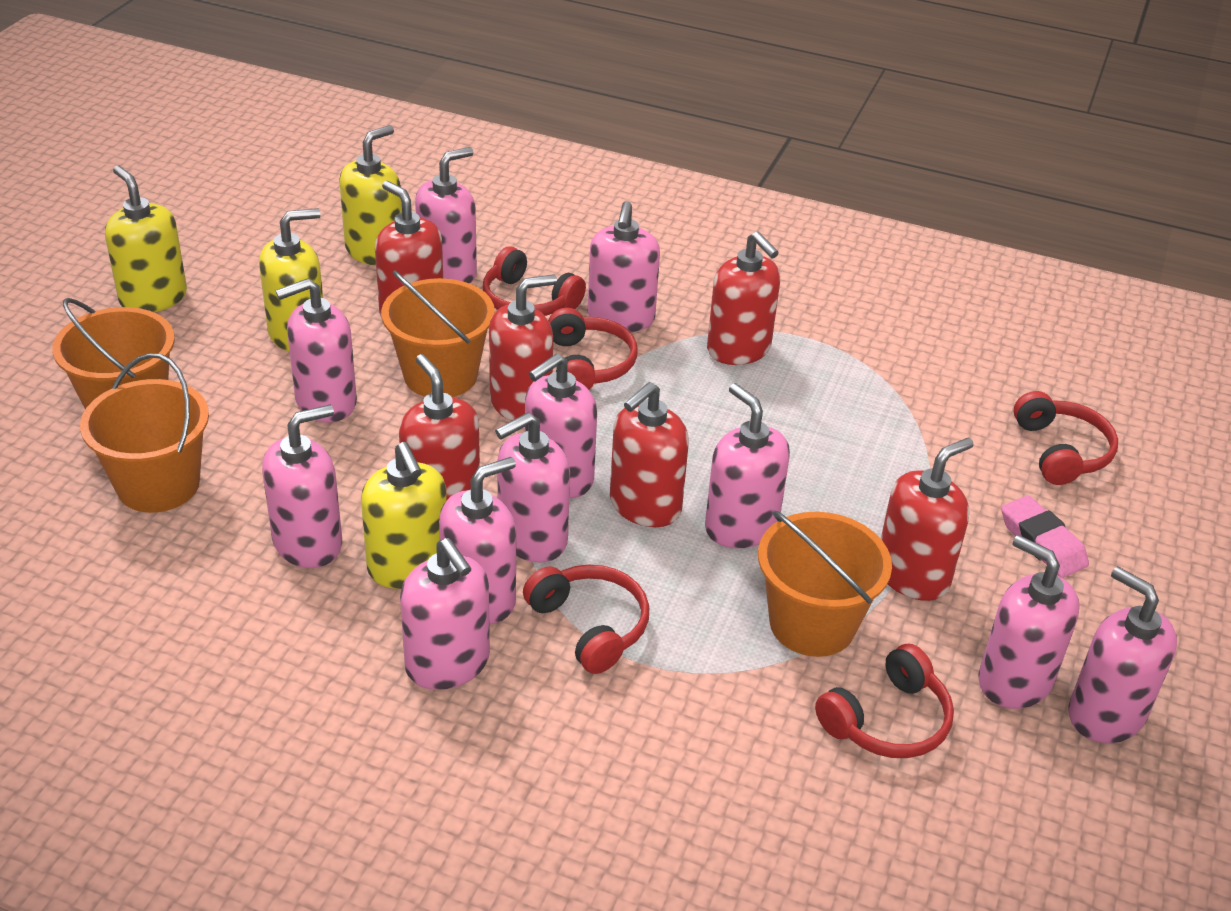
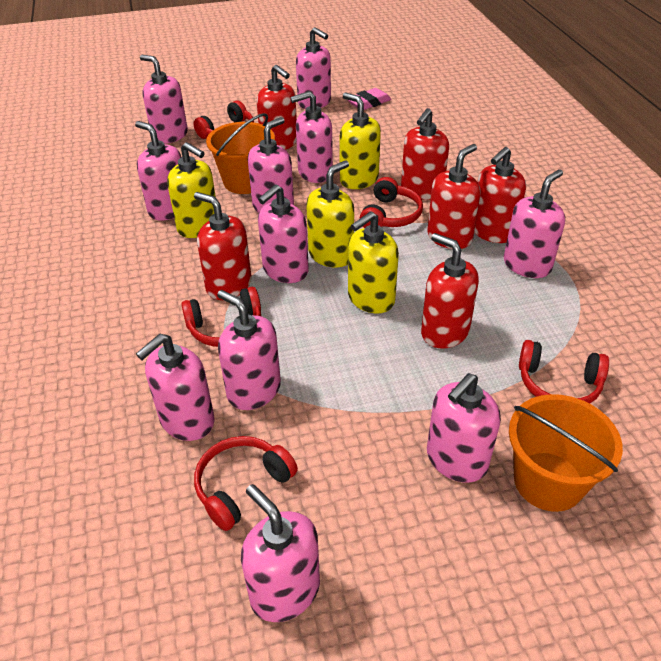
orange bucket: [52,298,175,409] [80,353,209,513] [381,270,495,397] [758,510,892,657] = 4 -> [206,113,275,194] [509,394,623,512] = 2

